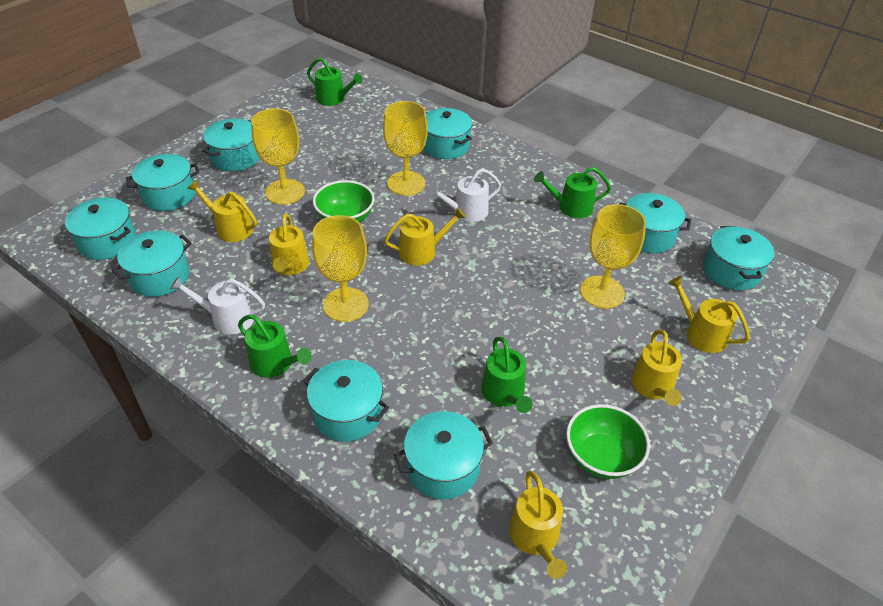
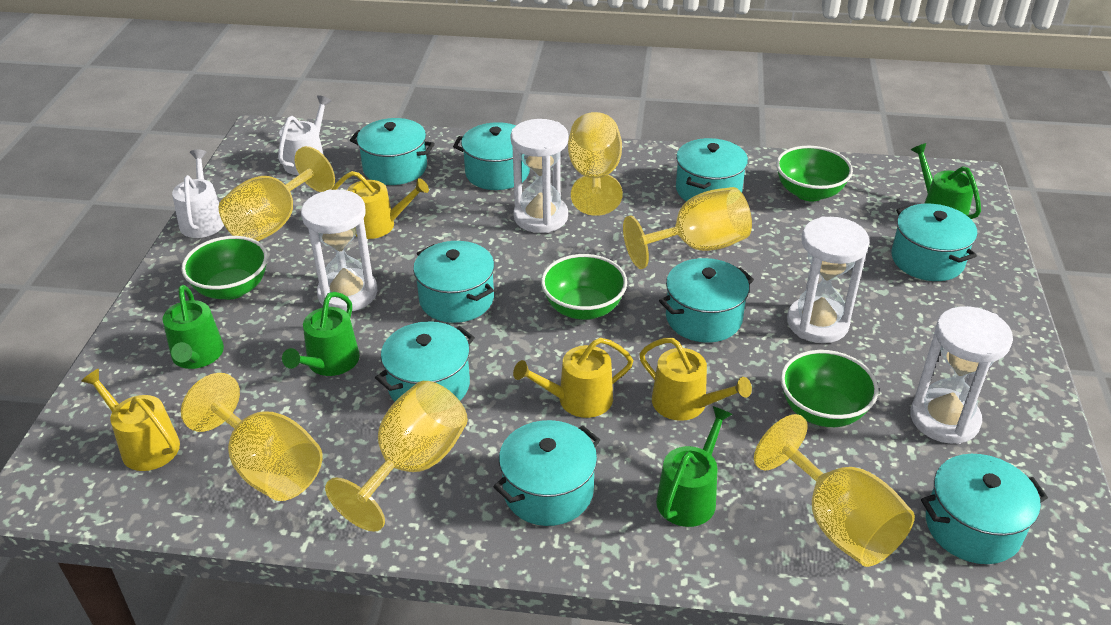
green bowl: [313,180,374,223] [566,404,650,479] = 2 -> [181,236,268,300] [541,254,627,320] [776,146,853,202] [780,350,879,427] = 4
white hourglass: none = 0 -> [301,190,377,312] [510,119,568,233] [787,216,869,343] [910,306,1013,444] = 4
yellow goblet: [251,108,305,205] [312,215,369,322] [383,101,428,196] [580,204,646,309] = 4 -> [181,373,323,501] [219,146,335,241] [325,381,468,532] [568,112,623,216] [623,187,752,269] [754,414,915,567] = 6
yellow watering can: [187,180,257,242] [269,214,309,275] [384,207,466,265] [509,471,567,579] [631,330,682,406] [668,276,750,353] = 6 -> [81,369,180,471] [331,171,429,239] [513,338,634,418] [639,338,752,421] = 4

